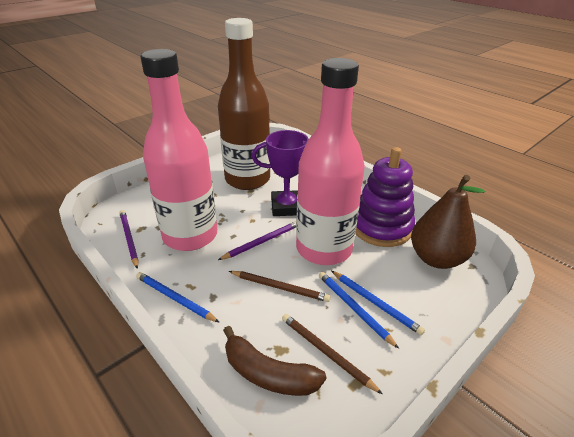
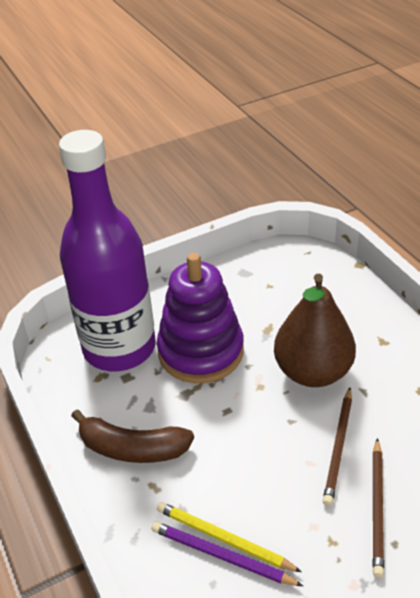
blue pencil: [136,272,220,323] [319,272,399,349] [332,271,425,335] = 3 -> none = 0
brown bottle: [218,18,270,190] = 1 -> none = 0
pink bottle: [140,49,217,251] [296,58,365,265] = 2 -> none = 0
purple bottle: none = 0 -> [59,130,156,371] = 1
purple pencil: [119,210,139,269] [218,221,296,260] = 2 -> [152,521,303,586] = 1
purple trophy: [252,130,309,216] = 1 -> none = 0
yellow pencil: none = 0 -> [157,502,302,572] = 1

